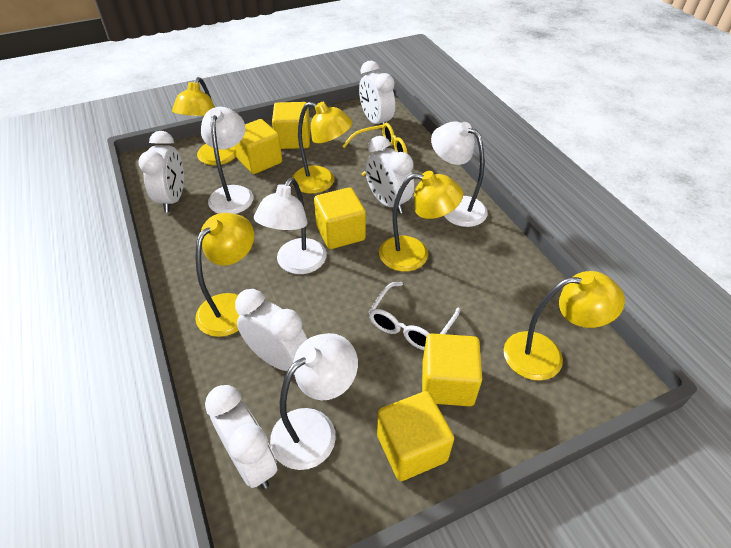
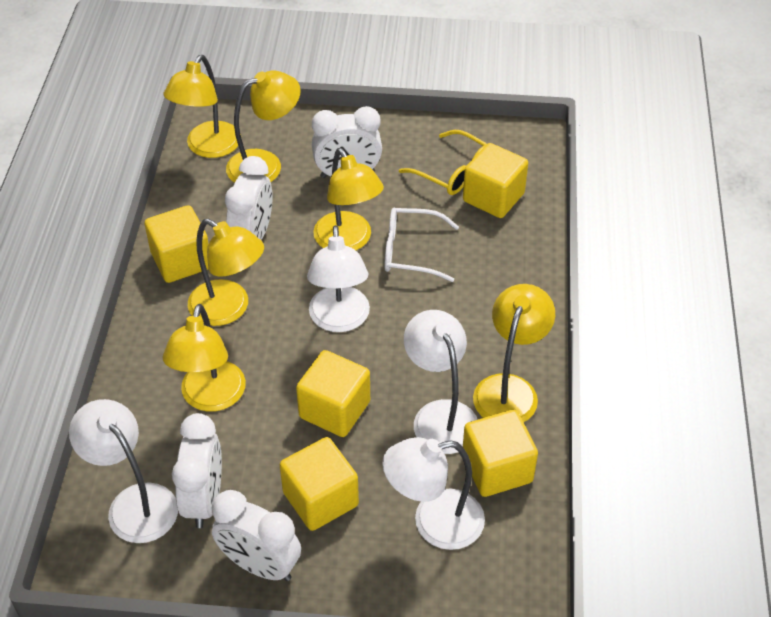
white clock: [138,131,184,213] [205,385,277,489] [235,289,307,371] [359,61,395,125] [365,136,414,214] = 5 -> [172,413,222,528] [212,490,301,581] [225,156,273,240] [312,106,382,178] = 4
yellow lamp: [172,77,236,165] [195,213,254,337] [292,102,353,194] [379,171,463,272] [504,271,625,381] = 5 -> [163,304,246,412] [164,55,241,158] [188,219,264,326] [226,71,301,183] [314,148,384,250] [473,284,555,422] = 6

